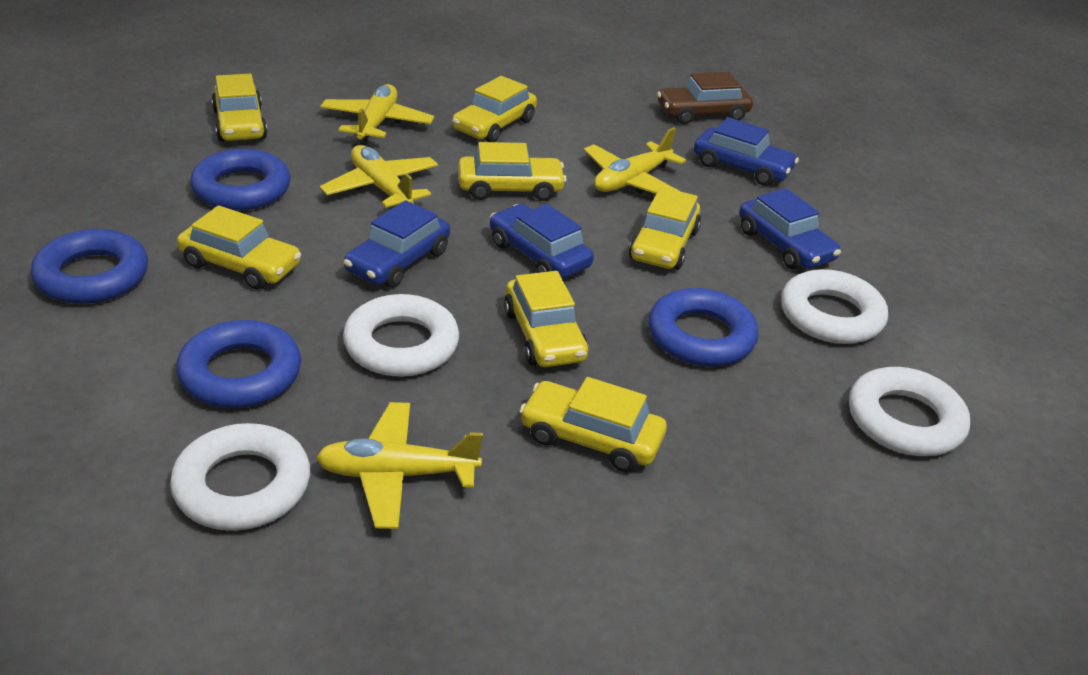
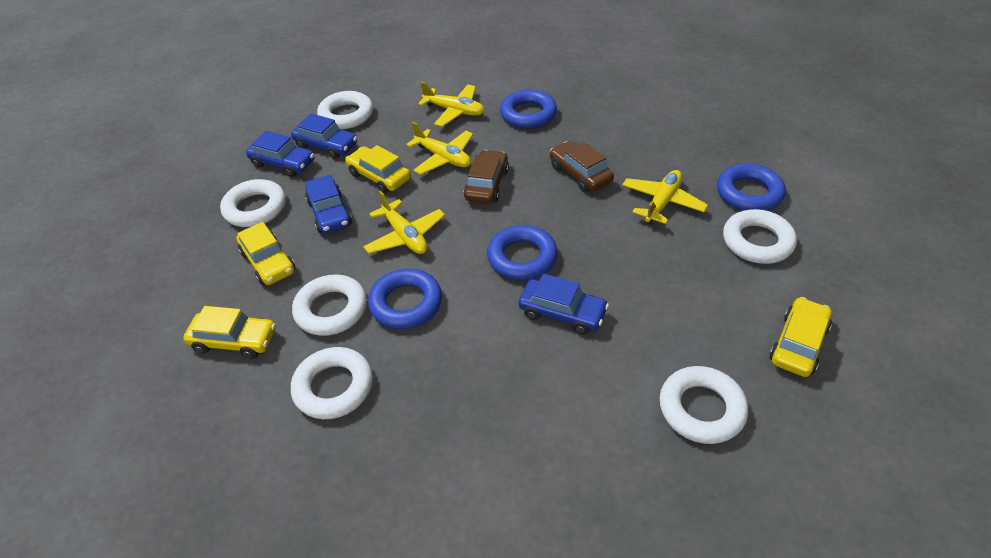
brown car: [657,72,753,124] = 1 -> [464,150,509,204] [550,141,614,192] = 2
white ring: [170,423,310,531] [343,294,459,377] [781,269,888,344] [849,367,970,456] = 4 -> [220,179,286,227] [291,347,373,419] [292,274,367,336] [317,91,373,129] [660,366,748,444] [723,209,797,264] = 6
yellow car: [177,205,301,289] [211,74,268,142] [452,76,537,142] [458,142,567,201] [504,271,588,367] [520,377,667,472] [629,187,701,270] = 7 -> [183,306,276,359] [237,222,296,285] [345,145,411,193] [769,297,832,377] = 4

